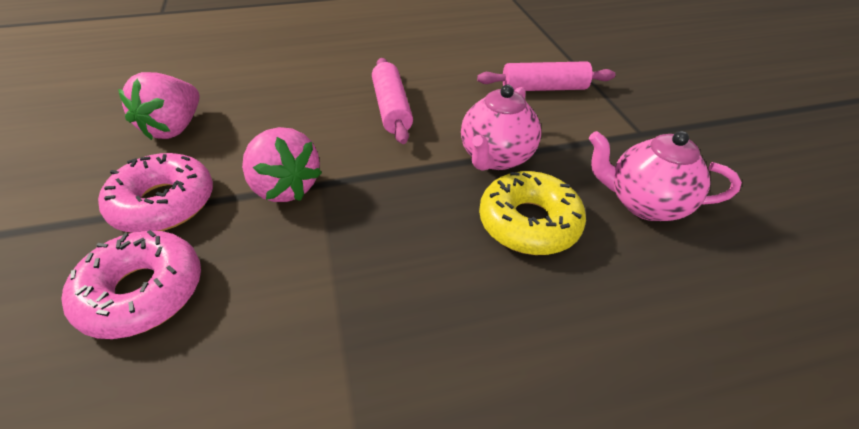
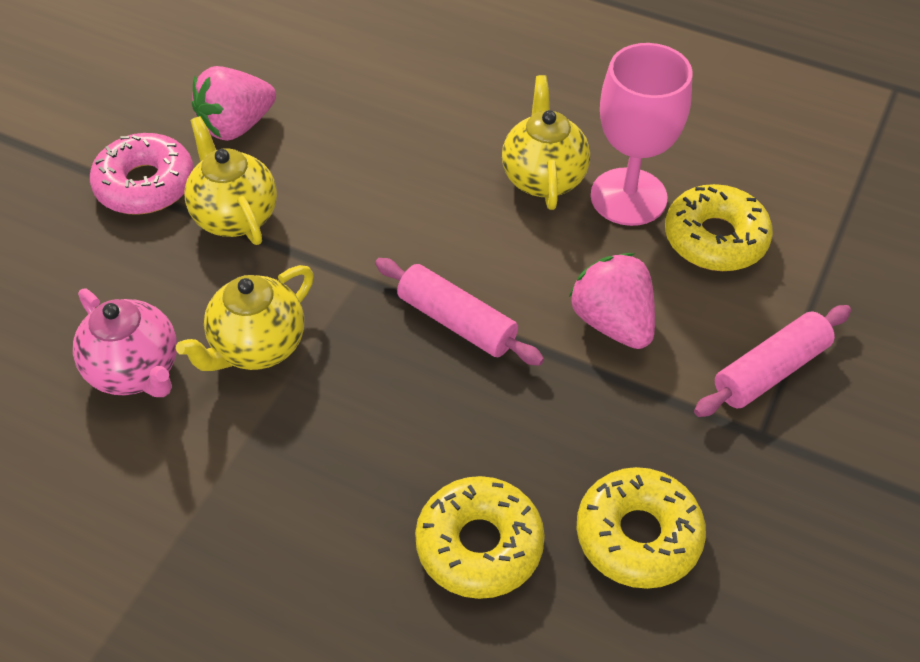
pink donut: [62,230,201,339] [98,153,213,233] = 2 -> [90,133,194,215] = 1
pink goblet: none = 0 -> [590,43,693,226] = 1
pink teapot: [461,85,541,170] [589,131,742,221] = 2 -> [73,288,177,397] = 1
yellow donut: [479,171,586,255] = 1 -> [415,476,545,599] [577,467,706,589] [665,184,773,271] = 3
yellow teapot: none = 0 -> [176,265,314,371] [184,116,277,245] [502,75,590,210] = 3

